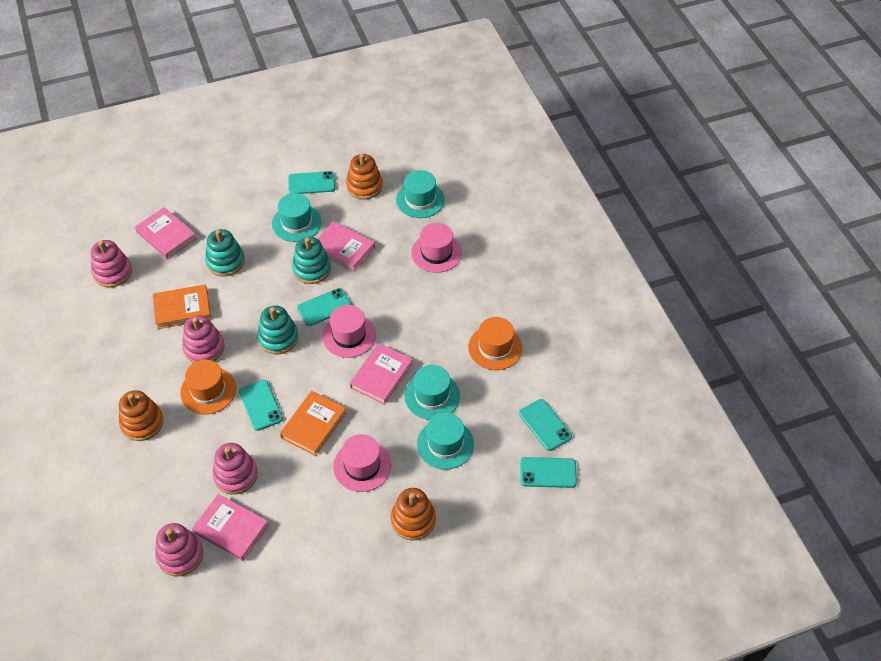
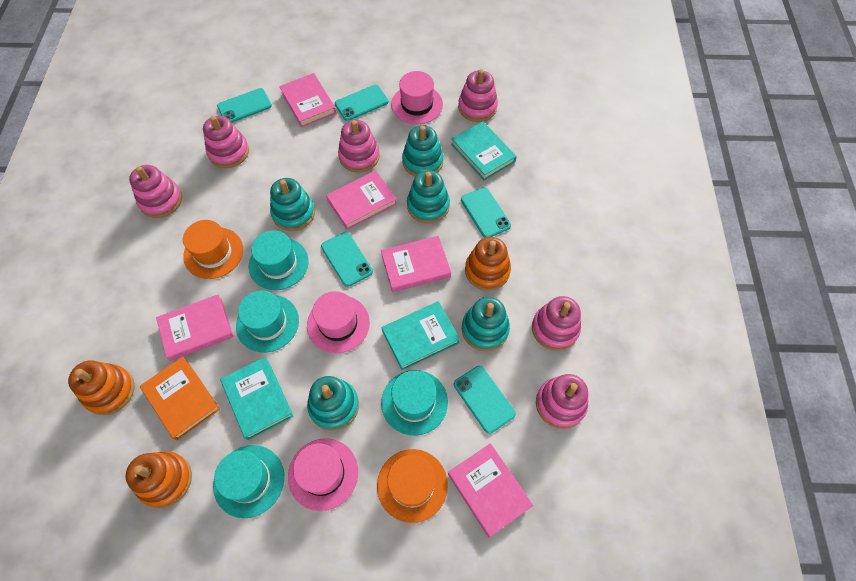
orange book: [153,284,211,329] [280,391,347,456] = 2 -> [140,357,220,440] = 1
pink book: [135,207,197,259] [192,494,269,561] [317,221,375,271] [350,343,413,405] = 4 -> [156,294,234,361] [279,73,336,128] [326,170,397,230] [381,236,451,292] [448,443,533,538] = 5
pink stacking toy: [91,240,132,287] [155,523,203,576] [182,315,224,363] [212,443,258,495] = 4 -> [129,165,182,218] [203,116,249,168] [338,120,380,173] [458,69,498,122] [532,296,581,351] [536,374,588,429] = 6
turquoise book: none = 0 -> [220,357,294,440] [381,301,460,370] [451,121,517,180] = 3
turquoise stacking toy: [205,229,245,277] [257,306,299,355] [292,237,331,284] = 3 -> [270,178,315,231] [307,376,359,431] [402,125,444,176] [407,170,450,224] [462,297,510,351] = 5

